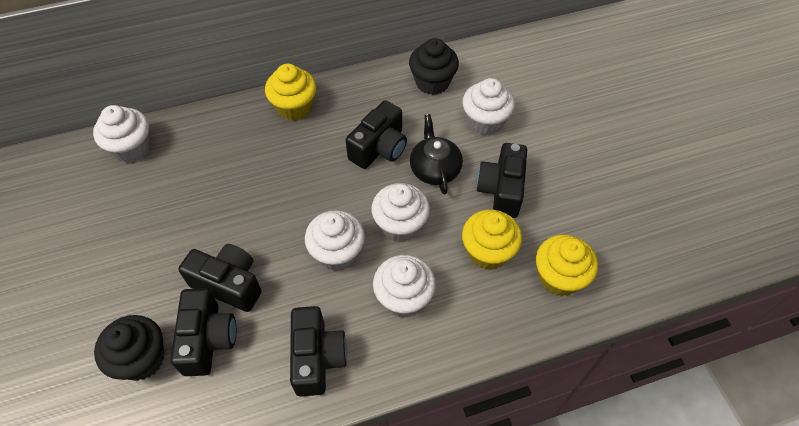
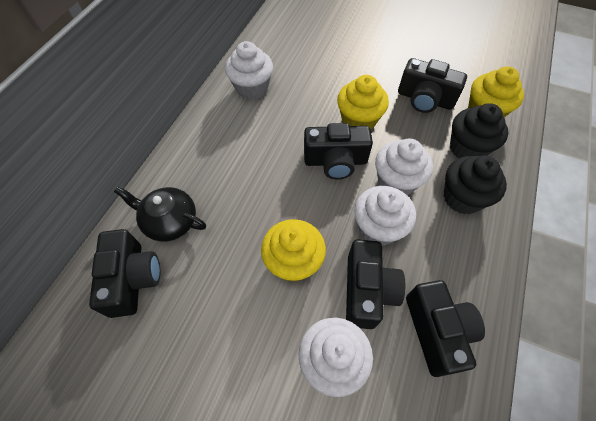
white cupcake: [93,105,150,163] [305,210,365,271] [372,183,430,242] [373,255,436,318] [462,78,515,136] = 5 -> [225,41,273,100] [299,318,373,397] [354,186,416,246] [375,138,433,195] = 4

